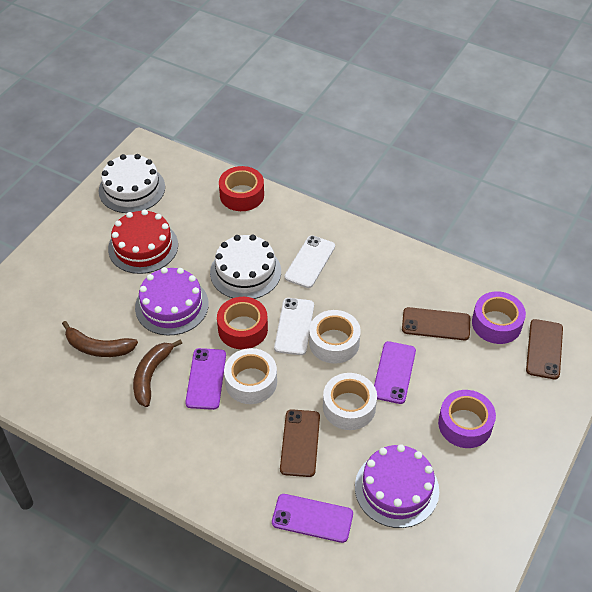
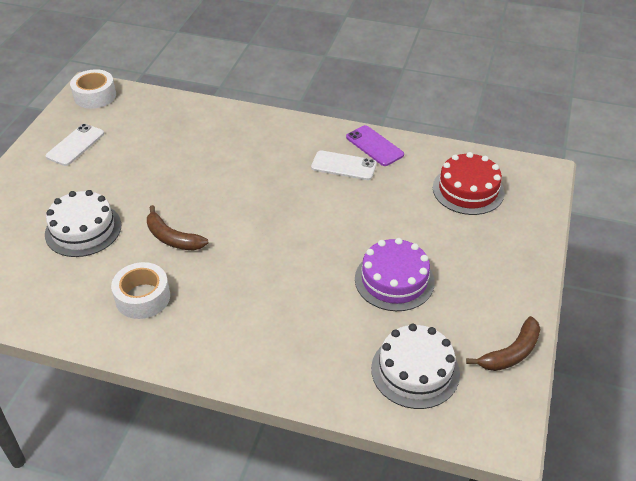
brown phone: [280,409,320,477] [402,307,470,340] [526,319,563,379] = 3 -> none = 0
purple cake: [135,267,209,336] [355,444,439,528] = 2 -> [355,238,435,311] = 1
purple phone: [185,348,226,410] [272,494,353,543] [374,341,416,404] = 3 -> [346,125,404,166] = 1
purple tape: [438,390,496,448] [472,292,526,344] = 2 -> none = 0
red tape: [217,297,268,349] [219,166,264,211] = 2 -> none = 0
white tape: [224,348,277,404] [309,310,361,364] [323,373,377,430] = 3 -> [70,69,116,109] [111,262,170,319] = 2

